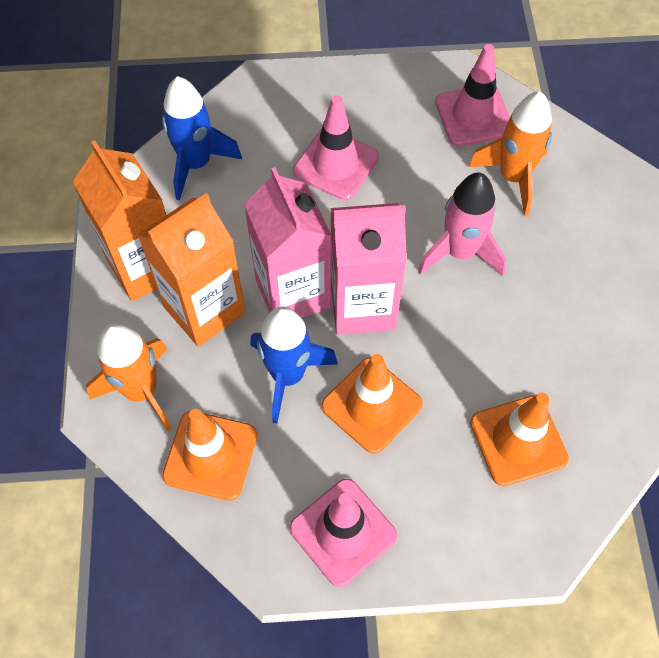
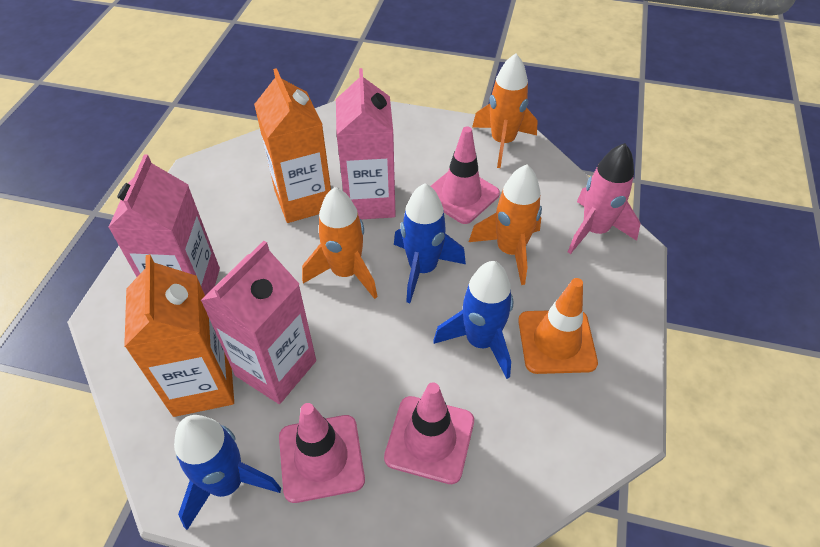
blue rocket: [162,76,242,201] [250,306,338,423] = 2 -> [174,415,281,530] [394,183,466,303] [433,261,513,379] = 3
orange rocket: [86,323,172,432] [468,91,552,216] = 2 -> [302,187,378,299] [469,165,542,285] [472,53,538,168] = 3
orange traffic cone: [162,409,257,501] [321,354,423,454] [470,393,569,486] = 3 -> [518,278,598,374] = 1
pink carton: [244,167,331,318] [331,203,407,335] = 2 -> [108,154,220,295] [200,241,316,404] [336,68,396,219] = 3

